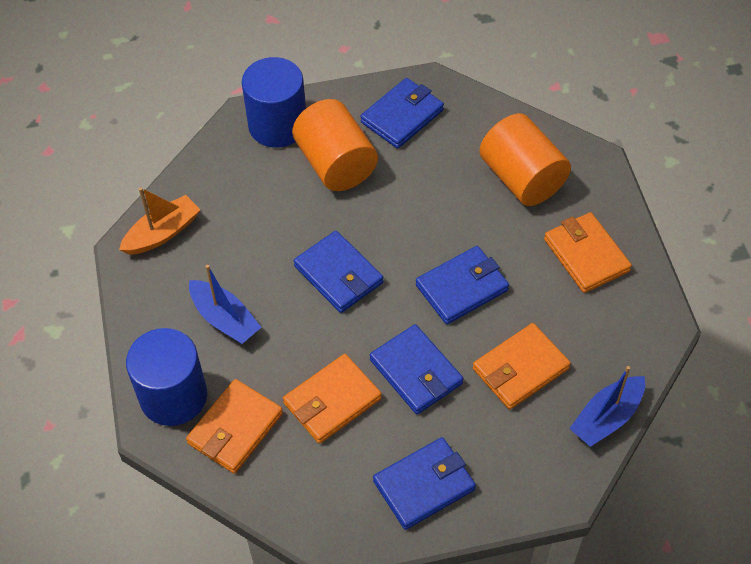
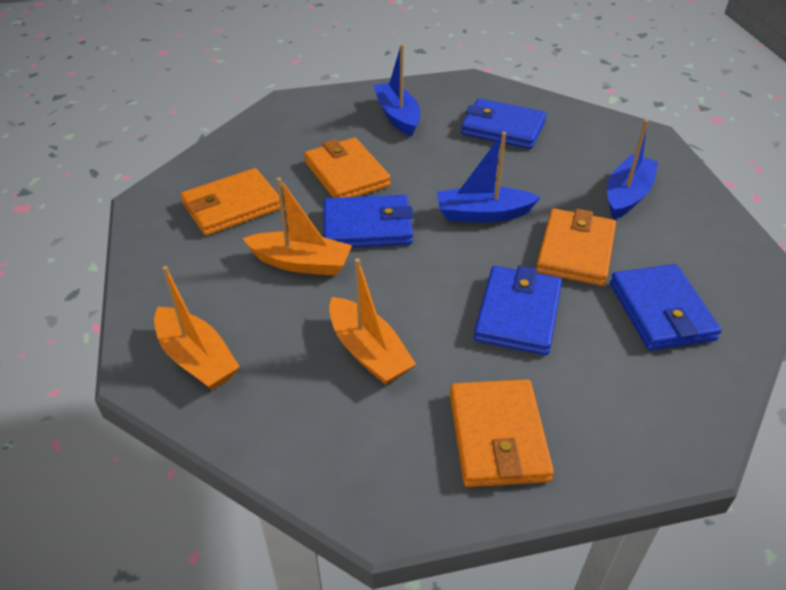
blue boat: [189,265,262,344] [569,366,645,447] = 2 -> [373,44,420,136] [437,132,541,222] [607,120,658,220] = 3
blue cylinder: [126,328,207,426] [242,57,306,148] = 2 -> none = 0
blue wallet: [294,231,383,313] [360,78,444,149] [370,324,463,414] [373,437,476,530] [416,246,509,324] = 5 -> [323,195,413,248] [461,98,546,149] [474,266,562,355] [610,264,722,350] = 4
orange boat: [119,188,200,255] = 1 -> [154,266,240,390] [242,177,352,276] [329,258,416,385] = 3
orange cylinder: [292,99,378,191] [479,113,571,206] = 2 -> none = 0

